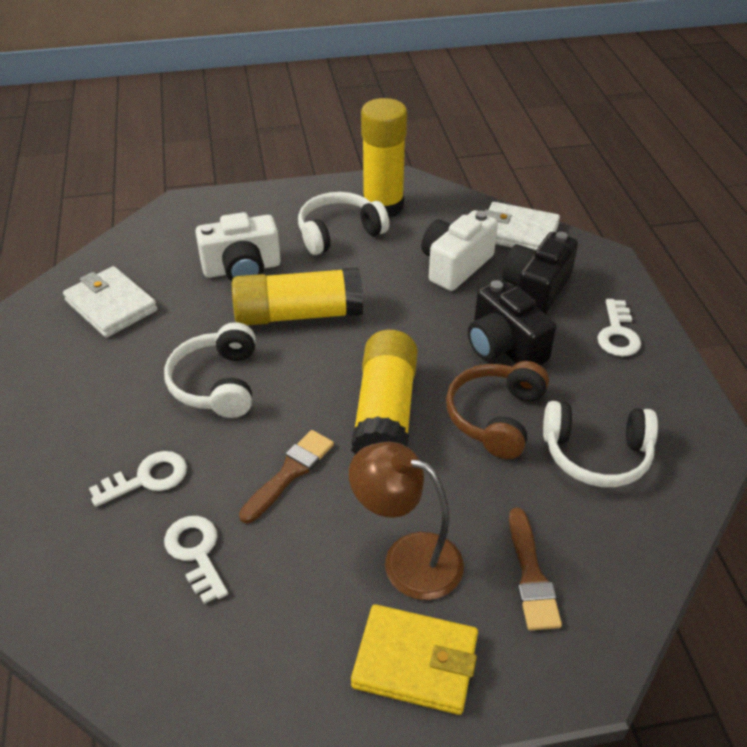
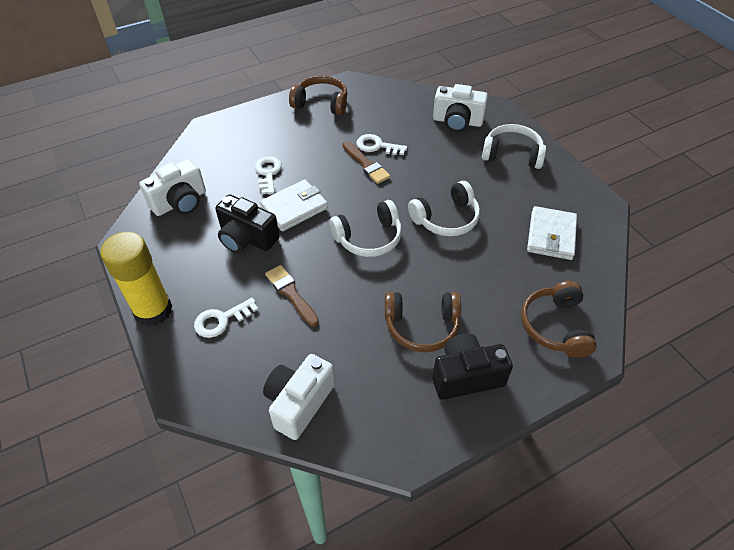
brown headphones: [446,361,549,459] = 1 -> [289,76,348,115] [385,292,461,352] [521,281,597,358] = 3
brown lamp: [349,442,464,600] = 1 -> none = 0
white camera: [195,212,281,281] [421,210,498,291] = 2 -> [139,159,206,216] [263,354,335,440] [433,84,488,132] = 3
yellow glue stick: [232,267,363,325] [351,330,418,455] [361,98,407,218] = 3 -> [100,232,172,326] = 1
yellow wallet: [351,604,478,715] = 1 -> none = 0

